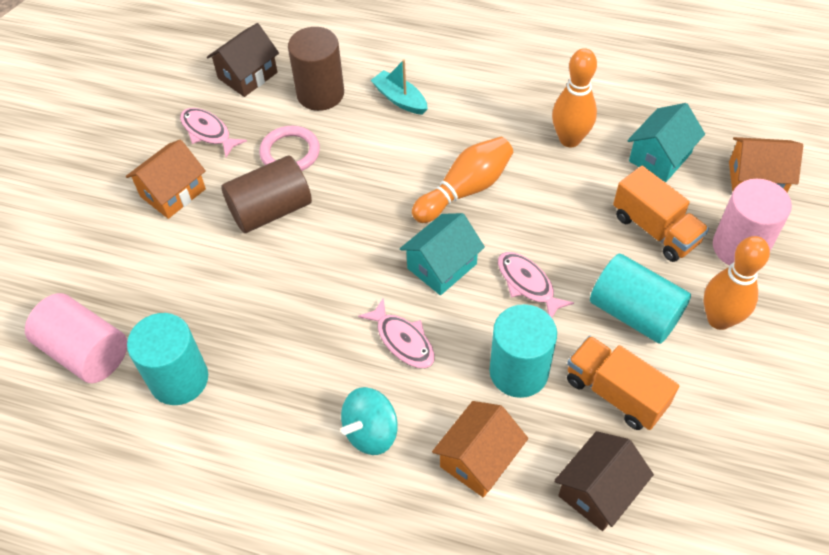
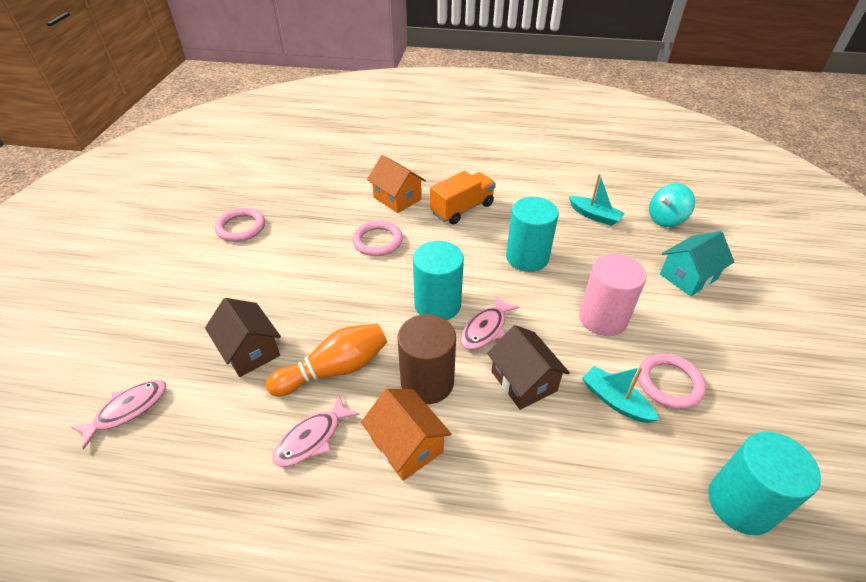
brown cylinder: [221,155,312,233] [288,27,344,111] = 2 -> [398,314,456,404] = 1
orange bowling pin: [412,137,513,223] [552,48,597,147] [704,236,770,330] = 3 -> [266,324,387,396] = 1
orange house: [126,139,206,219] [432,401,528,497] [729,137,803,193] = 3 -> [361,389,452,481] [367,155,426,213] = 2
orange truck: [567,336,679,430] [613,166,709,262] = 2 -> [430,171,496,224] = 1
pink cylinder: [25,293,127,383] [713,179,792,266] = 2 -> [579,254,646,336] = 1
pink ring: [259,126,320,171] = 1 -> [215,208,265,242] [352,221,403,256] [638,353,706,409] = 3
turquoise boat: [371,60,428,115] = 1 -> [569,174,625,226] [582,366,659,423] = 2
turquoise house: [400,213,485,295] [627,103,705,182] = 2 -> [660,231,734,296] = 1

